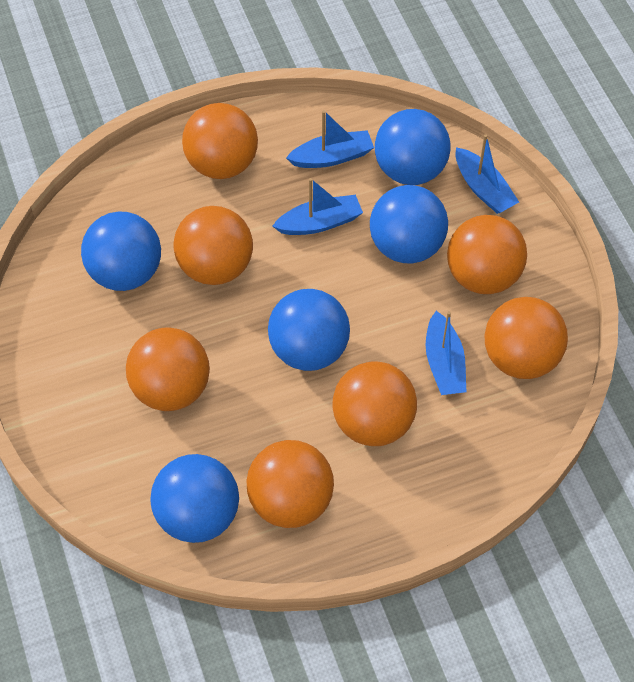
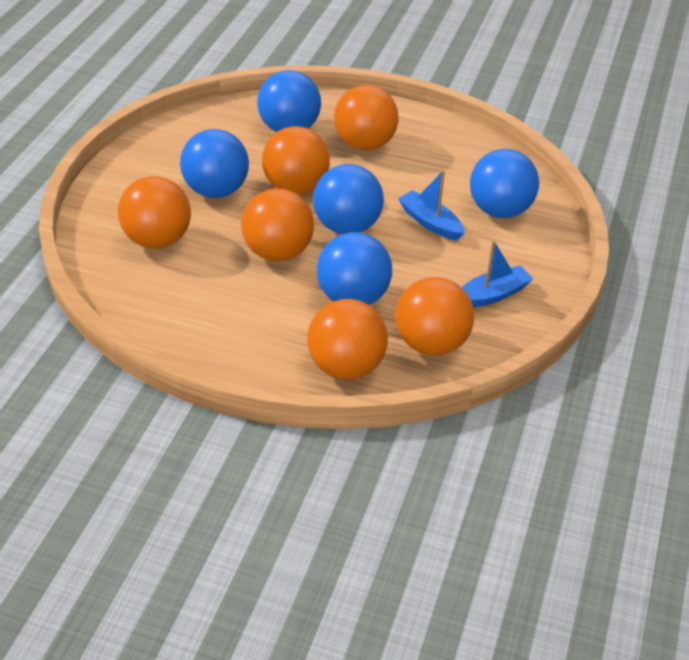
blue boat: [273,178,363,235] [286,110,374,168] [426,311,467,395] [455,134,519,214] = 4 -> [398,170,465,241] [462,240,533,307] = 2
orange ball: [126,327,210,411] [173,206,253,285] [182,103,258,179] [246,440,334,528] [332,361,417,446] [447,215,527,294] [484,297,568,379] = 7 -> [118,176,191,249] [241,189,314,261] [262,126,330,195] [307,299,388,380] [334,85,399,150] [395,277,474,356] = 6

